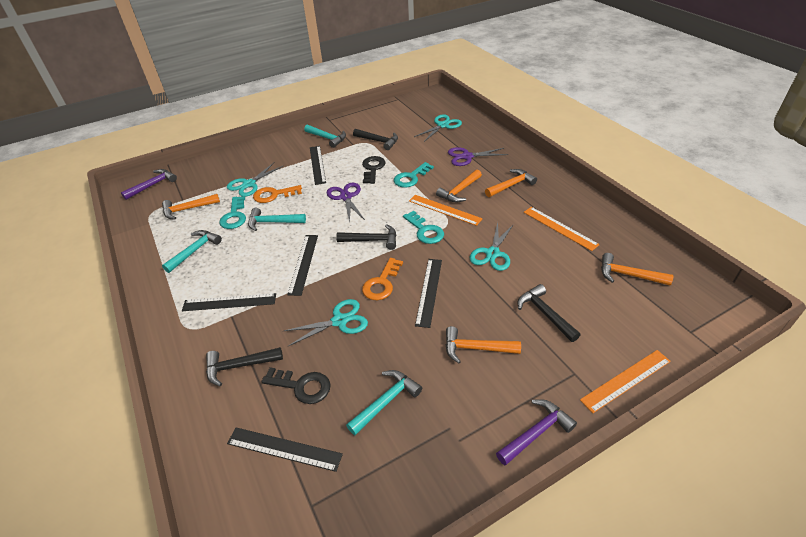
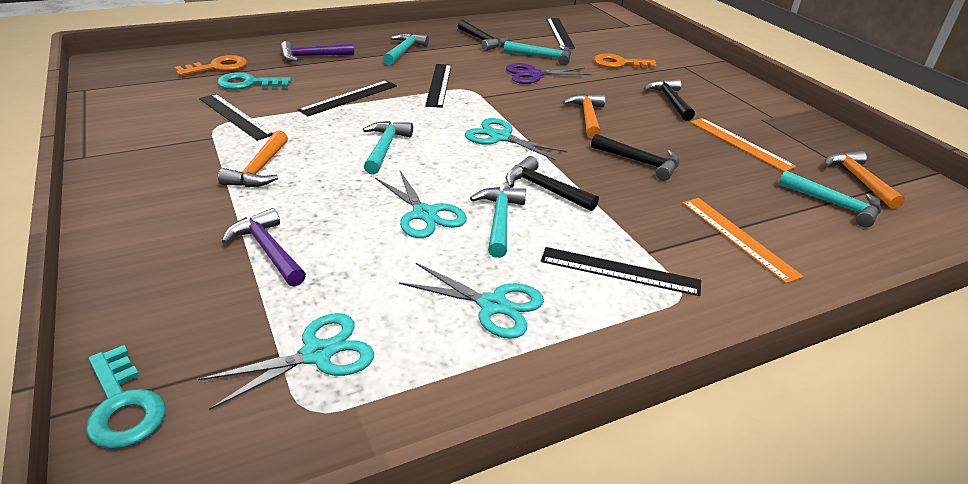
black key: [261,367,331,404] [362,156,385,184] = 2 -> none = 0
orange hammer: [162,194,220,220] [436,170,482,203] [446,326,521,363] [485,169,537,197] [601,253,673,286] = 5 -> [218,130,288,187] [563,94,606,139] [824,151,905,209] = 3
orange ruler: [409,195,483,226] [524,207,600,251] [580,350,671,413] = 3 -> [682,198,804,283] [691,118,796,171] = 2
purple scissors: [327,183,365,224] [448,147,508,166] = 2 -> [506,63,592,84] = 1
turquoise hammer: [162,230,222,273] [248,208,306,231] [304,125,346,148] [346,370,422,435] = 4 -> [363,121,413,174] [383,33,429,65] [470,187,526,258] [504,41,571,66] [779,170,881,228] = 5
turquoise key: [219,196,246,229] [394,162,434,188] [403,211,444,244] = 3 -> [86,345,166,449] [217,72,291,90] = 2

